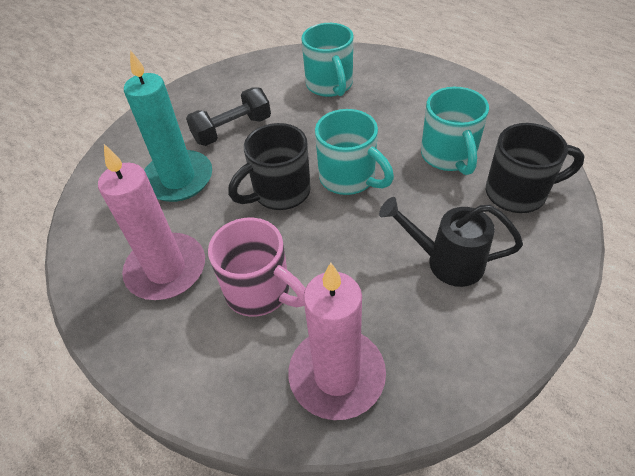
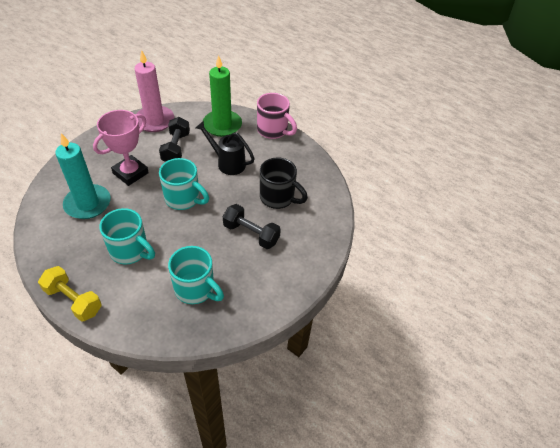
black dumbbell: [186,87,271,146] = 1 -> [159,117,190,162] [223,204,281,249] = 2
black mug: [228,123,311,210] [486,123,584,213] = 2 -> [260,157,308,209] = 1
green candle: none = 0 -> [203,55,242,137] = 1
pink candle: [98,144,205,300] [288,262,386,420] = 2 -> [134,50,174,132] = 1
pink trophy: none = 0 -> [93,110,149,186] = 1
yellow dumbbell: none = 0 -> [38,266,102,322] = 1

